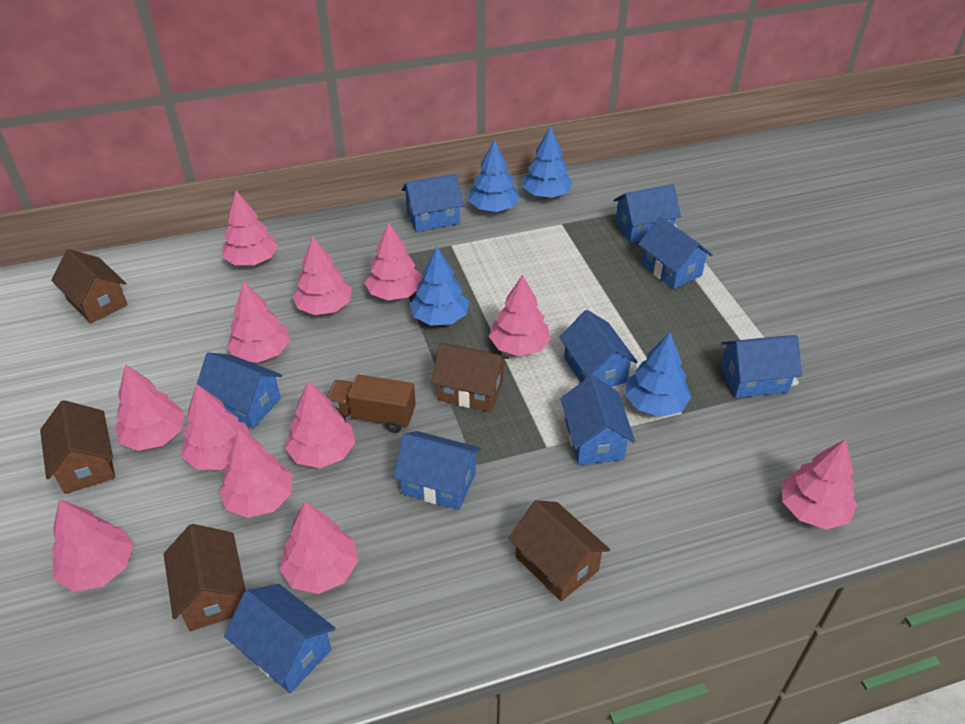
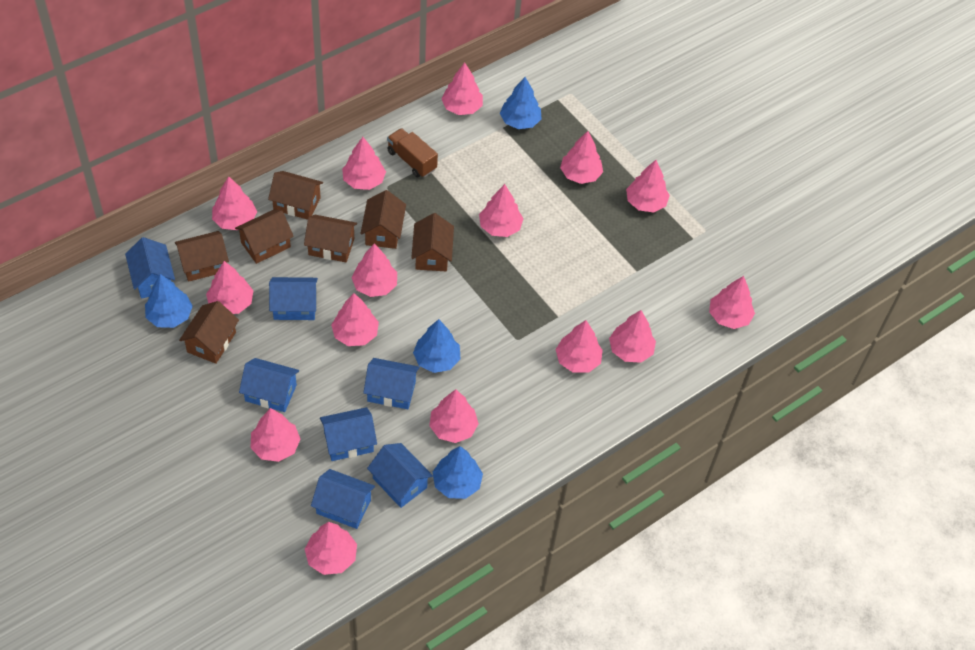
blue house: [197,353,282,429] [224,584,335,693] [393,431,481,510] [402,174,464,232] [559,310,638,387] [561,375,635,465] [613,184,681,243] [638,216,713,289] [721,335,802,398] = 9 -> [125,237,175,299] [239,358,299,412] [269,277,318,320] [311,469,375,529] [320,407,377,461] [363,358,419,409] [367,443,433,508] = 7
brown house: [40,400,115,494] [51,249,128,324] [164,524,246,631] [431,343,509,412] [508,500,610,601] = 5 -> [175,231,229,282] [179,301,239,364] [235,210,294,264] [268,171,323,220] [304,215,357,263] [361,190,406,249] [411,213,454,271] = 7
pink tree: [52,499,133,592] [115,364,185,451] [181,384,251,470] [219,428,292,518] [222,191,278,265] [227,281,290,363] [279,501,358,594] [285,381,355,468] [293,236,352,315] [365,222,422,300] [489,274,551,356] [782,439,857,530] = 12 -> [206,261,253,314] [212,176,257,230] [250,408,300,462] [305,522,357,575] [331,293,379,346] [342,137,386,190] [351,243,397,297] [429,389,479,443] [441,63,483,115] [479,184,524,237] [555,320,603,373] [560,131,603,184] [609,310,656,363] [626,160,670,212] [709,276,755,329] = 15

